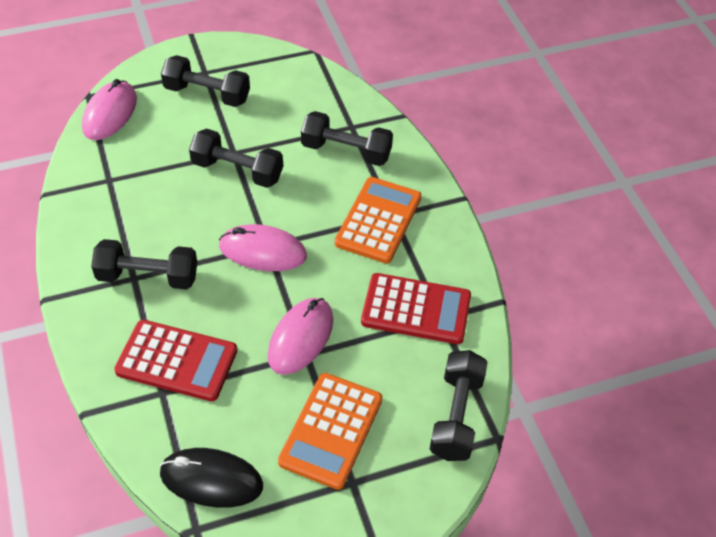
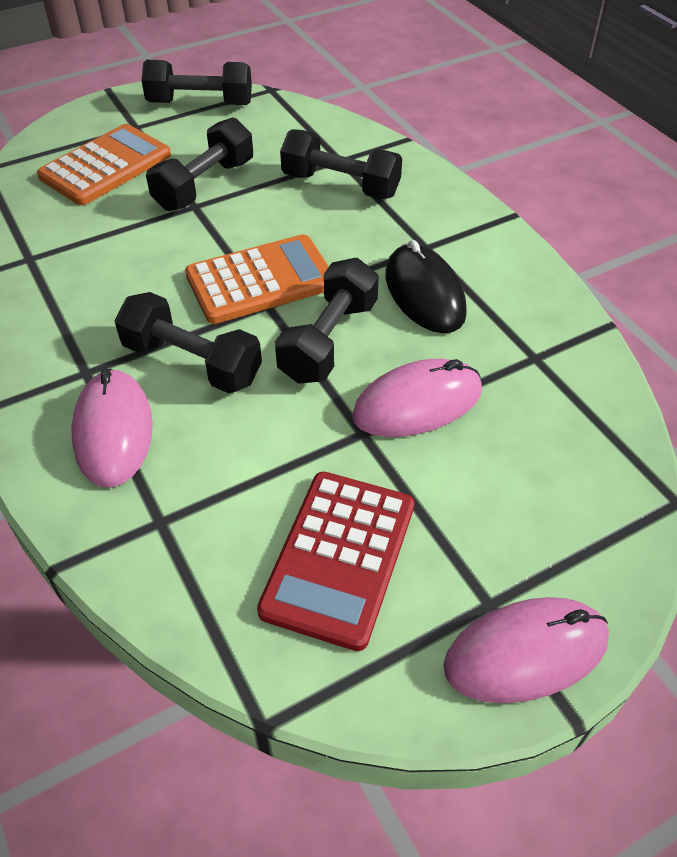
red calculator: [114,320,237,401] [361,273,471,344] = 2 -> [257,472,414,651] = 1

